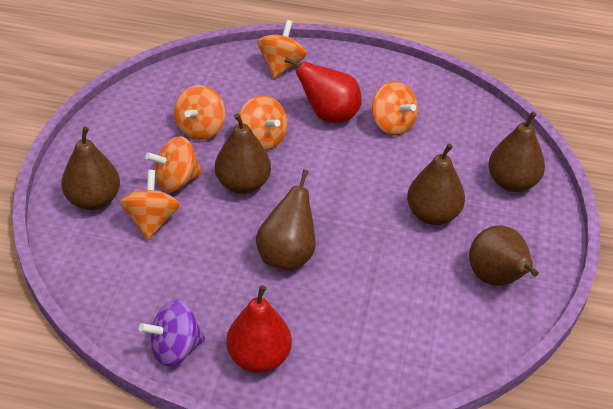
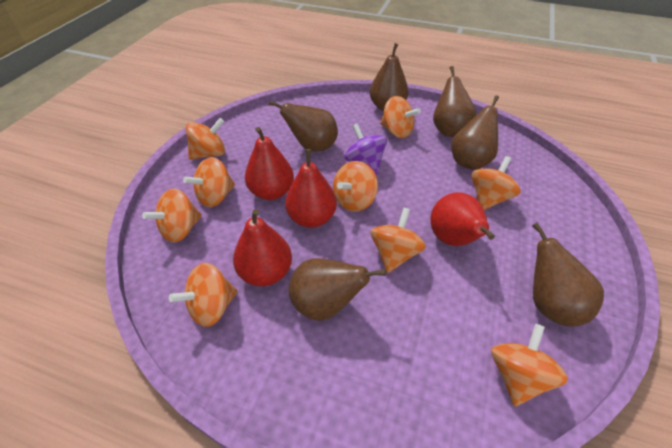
orange spinning top: [120,170,180,240] [145,136,202,192] [174,85,225,140] [238,96,287,151] [257,20,307,78] [372,81,418,136] = 6 -> [142,189,202,243] [169,263,238,327] [183,157,235,207] [186,118,225,160] [333,161,378,212] [370,208,426,273] [380,96,421,138] [471,156,521,210] [491,323,568,406] = 9
red pear: [226,285,292,373] [284,57,362,123] = 2 -> [233,209,292,286] [245,127,294,200] [285,149,337,228] [430,192,495,246] = 4

